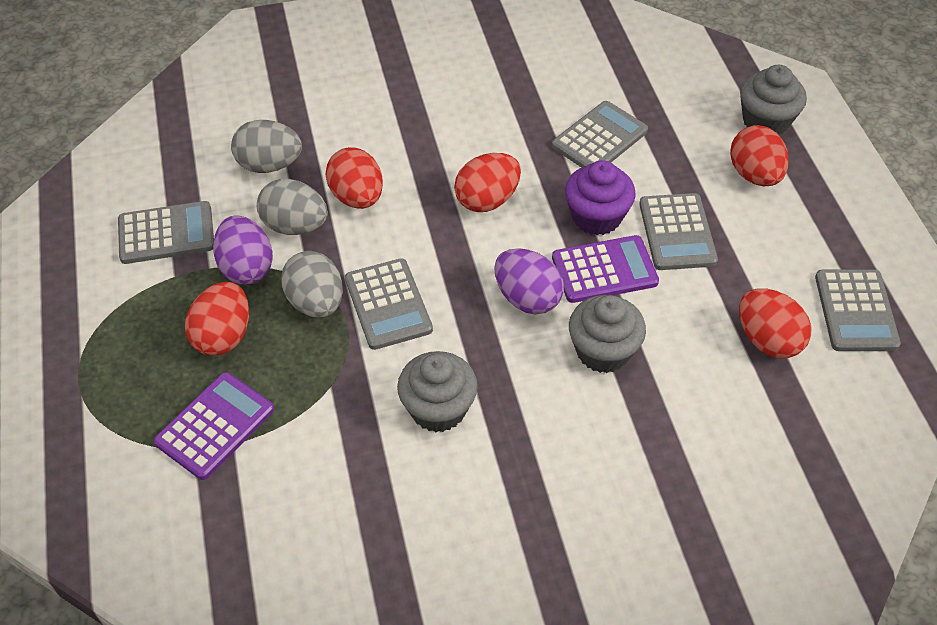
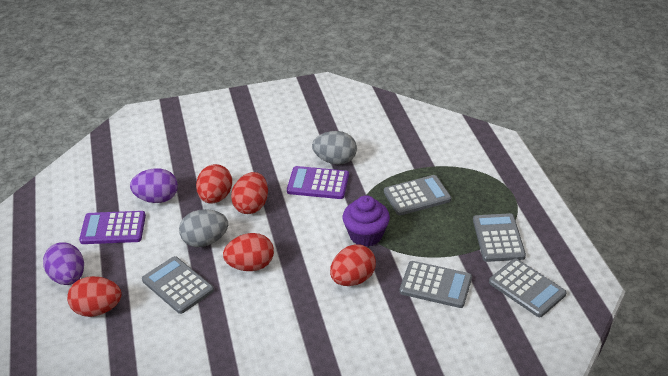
grey cupcake: [397,351,478,432] [569,295,646,373] [740,65,807,134] = 3 -> none = 0
grey egg: [231,120,302,173] [257,179,328,235] [281,251,343,318] = 3 -> [179,209,228,247] [312,131,357,165] = 2

